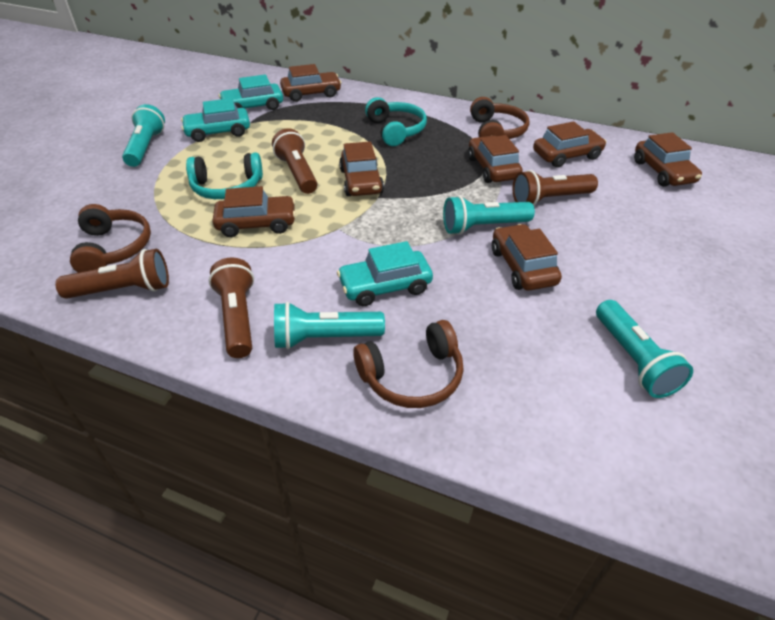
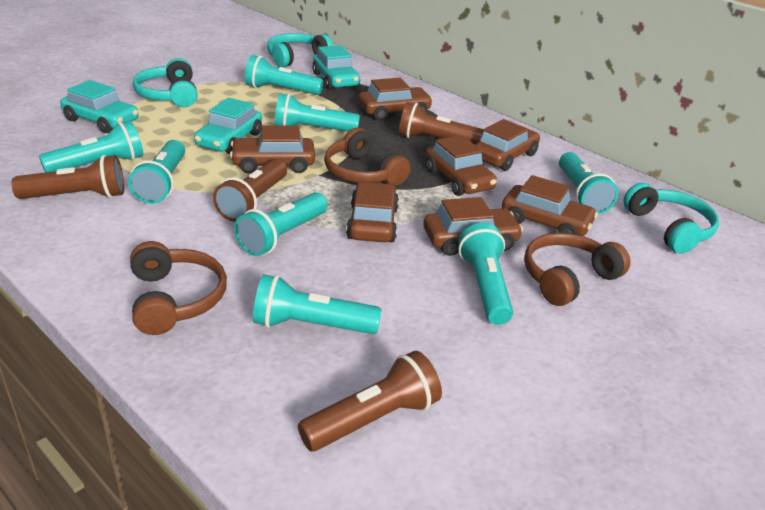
turquoise flashlight: [122,104,165,167] [274,302,385,349] [443,195,535,235] [596,300,693,398] = 4 -> [39,121,143,172] [128,140,185,204] [234,192,327,256] [245,55,323,95] [253,274,382,334] [275,93,360,131] [459,223,513,325] [559,152,618,214] = 8
turquoise headphones: [186,153,263,199] [365,97,427,146] = 2 -> [133,58,198,107] [267,33,333,67] [623,183,719,254] = 3

